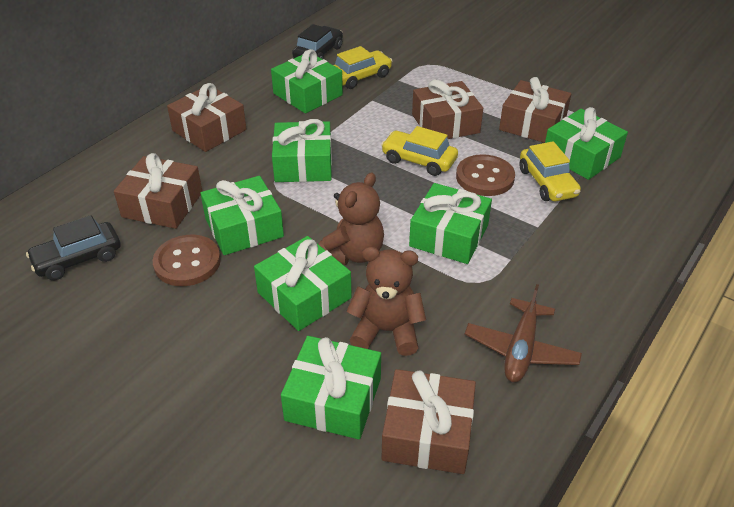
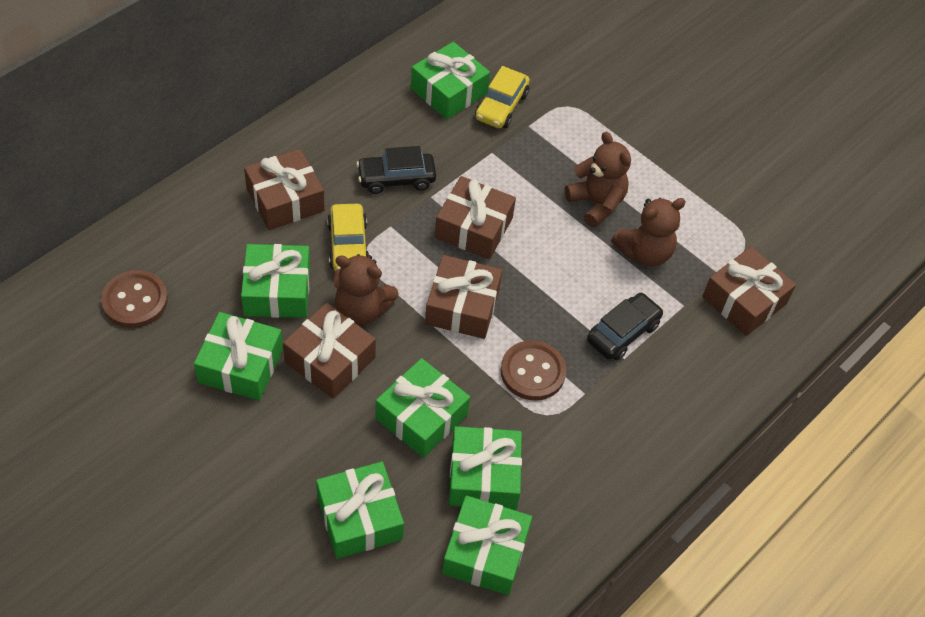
brown plane: [465,284,582,382] = 1 -> none = 0
brown teddy bear: [319,172,384,265] [346,247,426,356] = 2 -> [333,254,399,325] [565,132,631,228] [611,198,686,266] = 3
yellow car: [334,46,392,89] [381,126,458,176] [519,141,581,201] = 3 -> [327,204,369,271] [475,66,530,128] = 2

